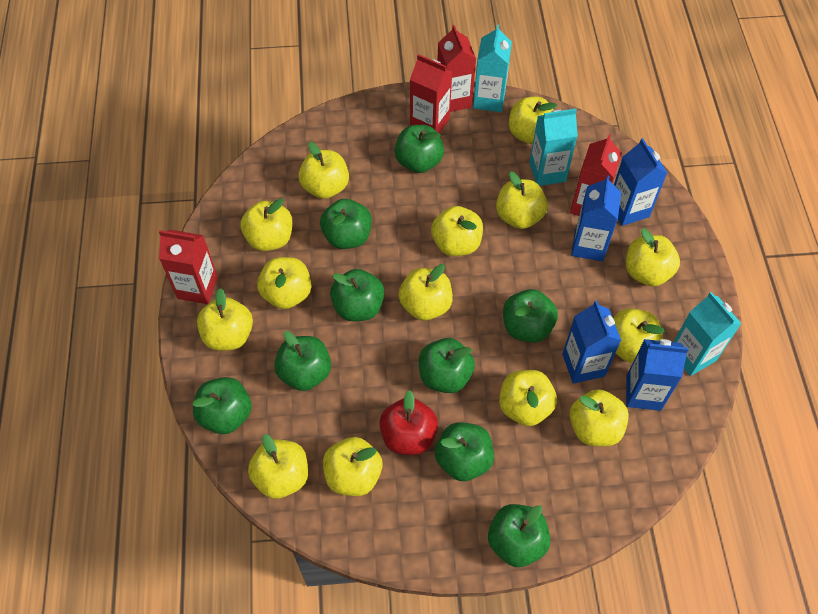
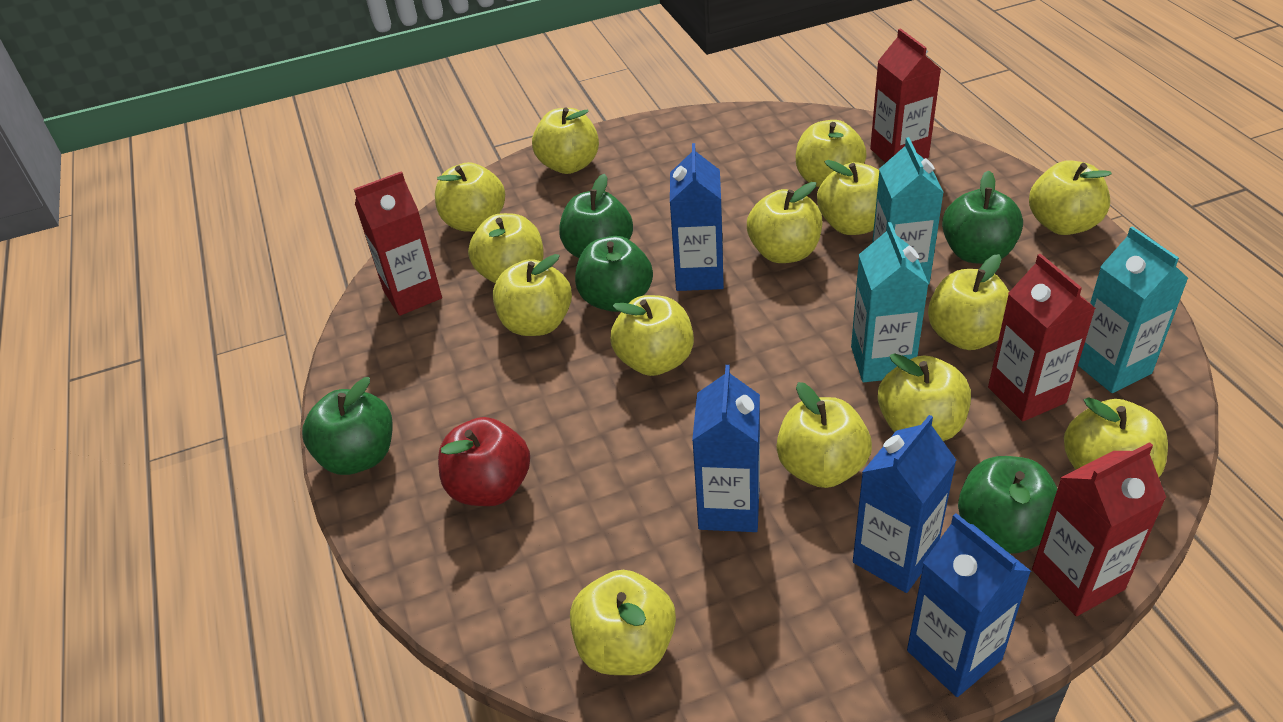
green apple: [192,377,252,434] [274,331,331,391] [320,199,372,249] [330,269,384,321] [394,125,444,173] [419,338,475,393] [435,422,494,481] [488,504,550,567] [503,289,558,343] = 9 -> [302,377,393,475] [559,174,633,258] [575,236,653,312] [942,170,1023,264] [958,456,1058,554] = 5

